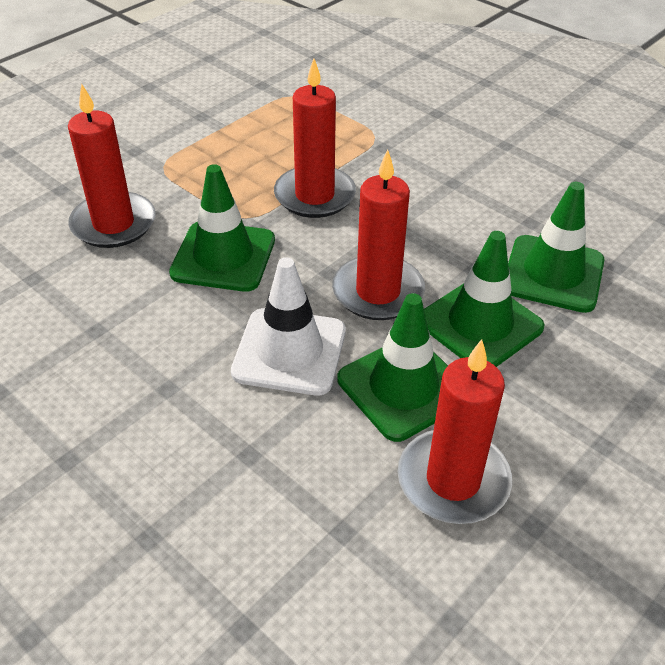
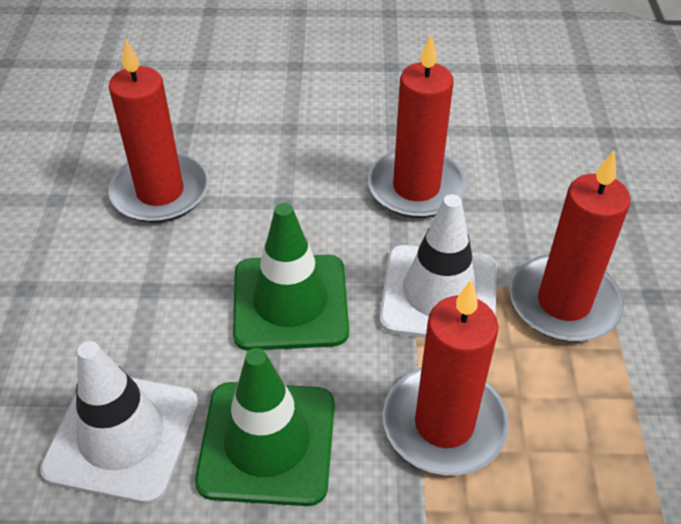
green traffic cone: [169,164,275,292] [338,293,448,442] [424,231,545,367] [508,182,604,313] = 4 -> [195,348,335,506] [233,203,349,351] = 2
white traffic cone: [231,257,346,395] = 1 -> [40,341,199,504] [379,194,497,338] = 2

